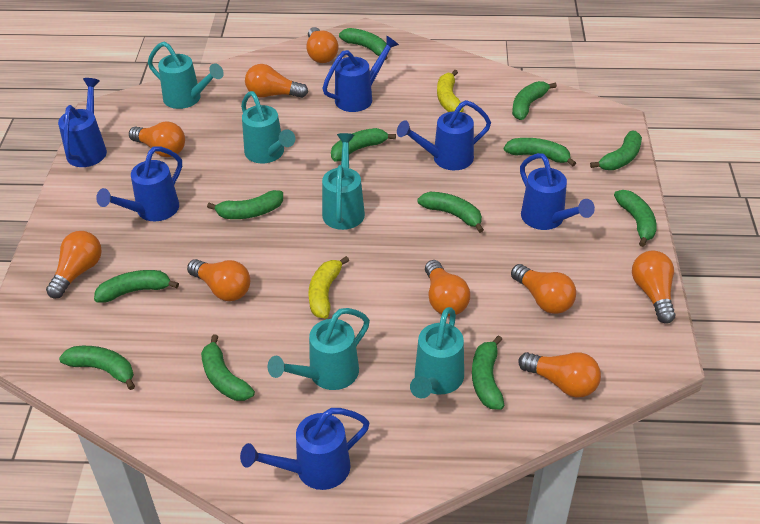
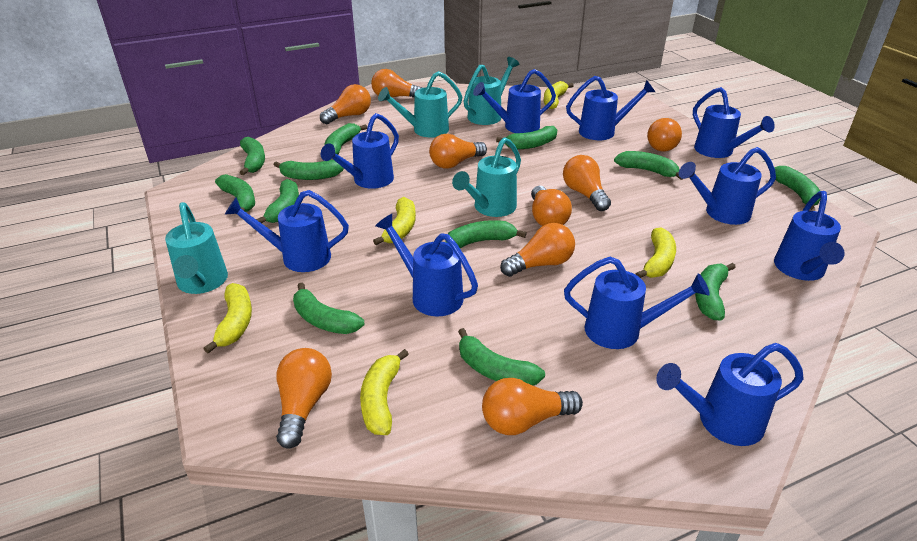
blue watering can: [58,78,107,167] [96,146,182,221] [240,408,370,490] [322,35,399,112] [397,100,491,170] [520,153,595,230] = 6 -> [225,190,349,272] [321,113,399,189] [375,214,478,316] [473,69,556,133] [564,257,710,349] [566,76,655,140] [656,343,804,446] [679,147,776,225] [693,87,775,158] [774,191,845,281] = 10
turquoise watering can: [148,42,224,109] [241,91,295,163] [268,308,370,390] [322,133,365,230] [410,307,464,399] = 5 -> [165,202,228,294] [378,71,462,138] [452,137,521,217] [464,57,519,125] = 4
yellow banana: [309,256,349,319] [437,70,464,112] = 2 -> [204,283,252,353] [360,349,409,435] [373,197,416,245] [544,81,574,109] [636,228,676,278] = 5

